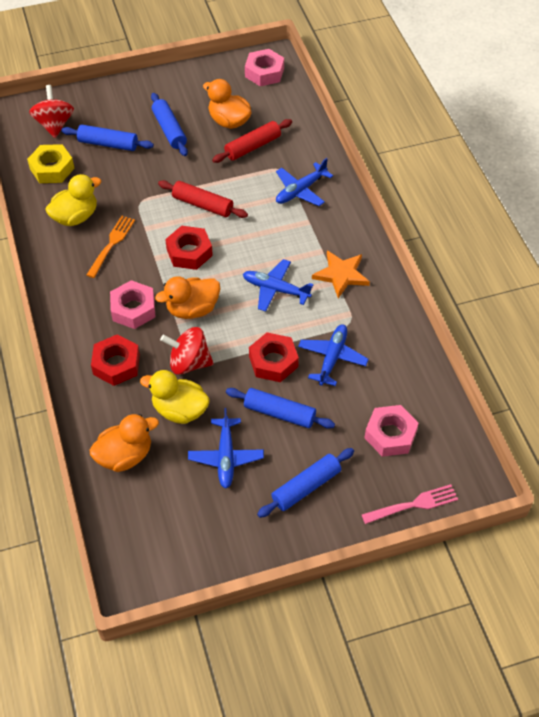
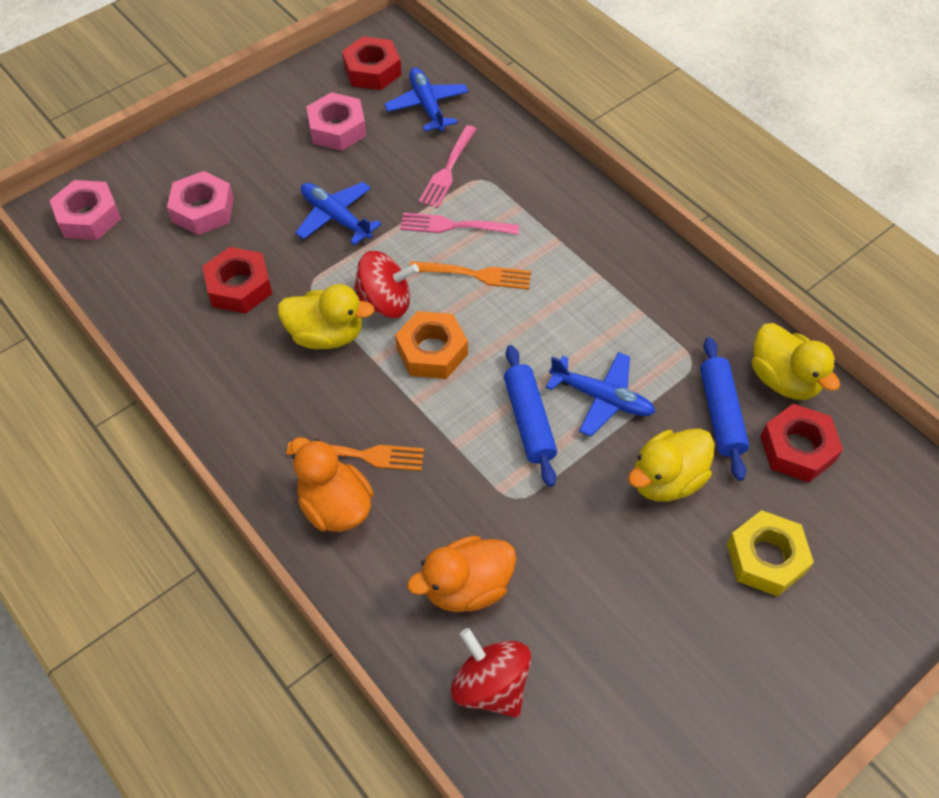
blue plane: [188,408,264,489] [243,259,313,312] [276,158,333,206] [298,324,369,386] = 4 -> [295,182,382,245] [384,67,469,131] [546,352,655,436] = 3
blue rolling pin: [61,125,154,151] [151,93,188,156] [226,388,335,429] [257,448,354,518] = 4 -> [504,345,557,487] [700,337,749,481] = 2
orange duck: [89,414,159,472] [155,276,220,319] [203,79,252,129] = 3 -> [290,437,374,532] [407,535,516,612] = 2
orange fork: [87,216,135,278] = 1 -> [287,442,424,471] [409,261,531,290] = 2
orange nut: none = 0 -> [395,311,468,379] = 1
orange star: [312,250,370,298] = 1 -> none = 0
pink fork: [362,484,458,524] = 1 -> [400,213,519,235] [419,125,477,208] = 2
red rolling pin: [158,180,248,218] [212,119,292,163] = 2 -> none = 0
yellow duck: [45,174,101,226] [140,370,210,424] = 2 -> [278,284,374,349] [628,428,715,502] [752,323,840,400] = 3

